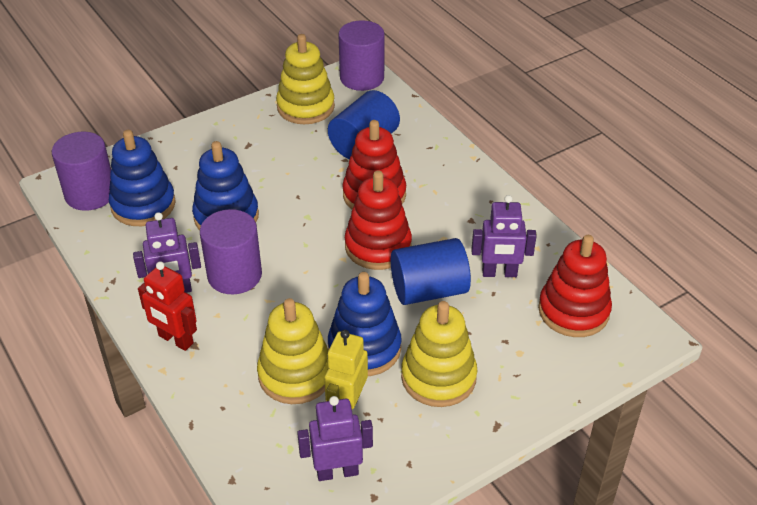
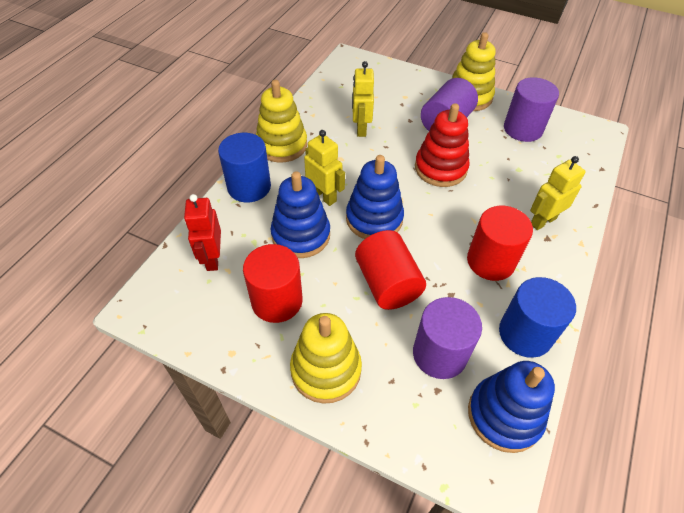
purple robot: [133,212,201,293] [297,396,373,481] [471,195,537,277] = 3 -> none = 0
red cylinder: none = 0 -> [243,244,303,323] [355,230,426,310] [467,206,533,281] = 3
red stacking toy: [342,120,406,209] [345,171,412,270] [538,235,612,337] = 3 -> [415,103,470,187] = 1
yellow robot: [324,330,368,409] = 1 -> [304,130,345,206] [352,61,374,137] [530,156,586,230] = 3

